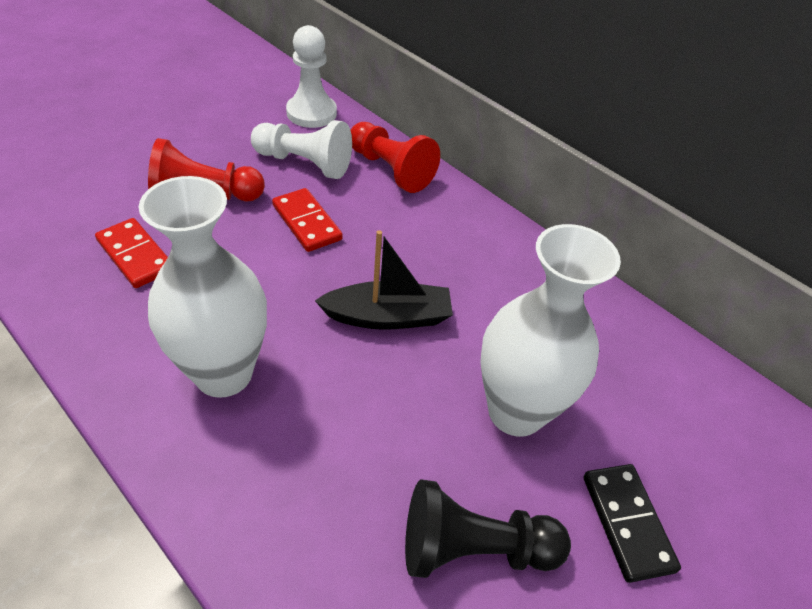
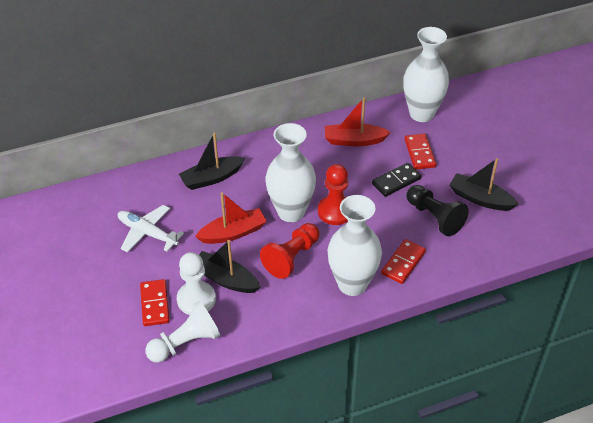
black boat: [315,230,453,330] = 1 -> [179,133,245,190] [199,240,260,293] [449,158,518,211] = 3
red boat: none = 0 -> [195,192,267,244] [325,97,391,146] = 2
red domino: [95,218,168,288] [272,188,343,252] = 2 -> [140,279,170,326] [381,239,426,284] [405,134,436,170] = 3
white plane: none = 0 -> [118,205,184,253] = 1
white vase: [139,176,267,398] [480,224,621,437] = 2 -> [265,123,316,222] [327,195,382,296] [403,27,449,122] = 3

